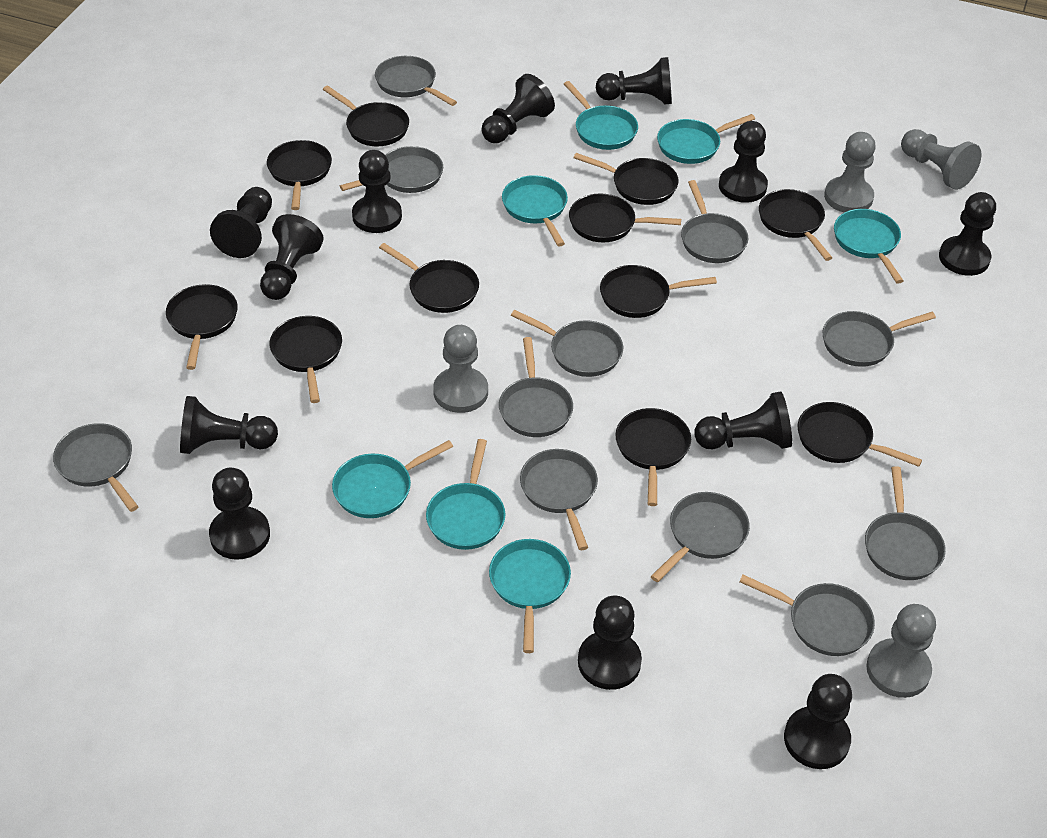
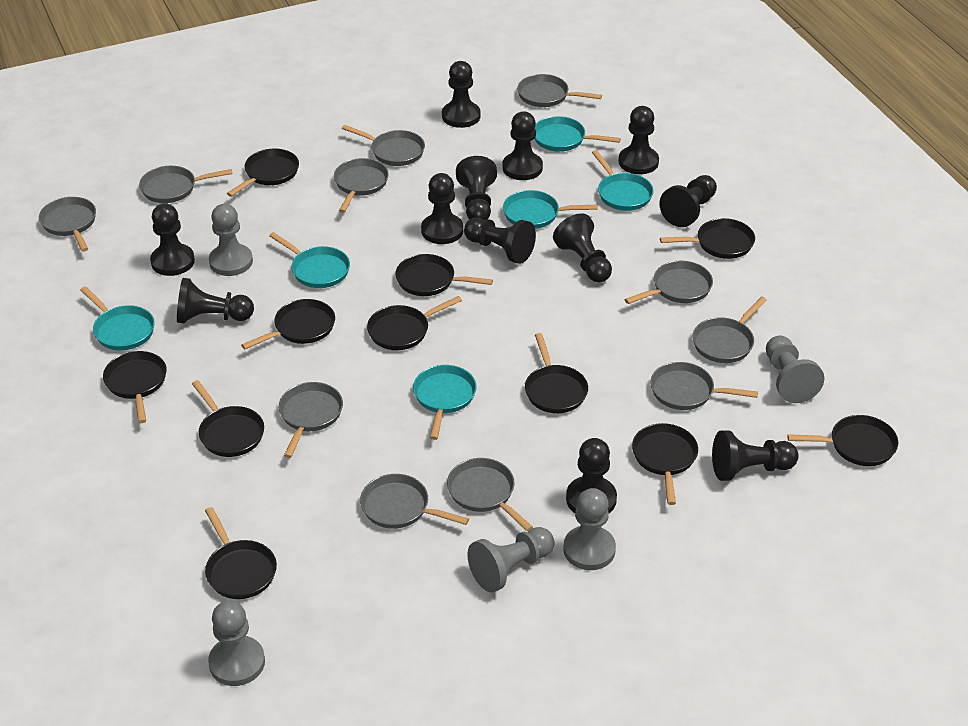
grey pawn: [433,325,488,413] [824,132,876,212] [866,604,936,698] [901,129,982,190] = 4 -> [208,601,265,686] [209,204,253,276] [468,527,555,592] [563,488,616,570] [766,336,824,403] = 5
turquoise pan: [332,440,453,518] [426,439,506,550] [489,539,571,653] [502,175,568,246] [564,81,638,150] [657,114,755,164] [834,209,903,284] = 7 -> [80,286,155,350] [269,232,350,288] [413,365,477,440] [503,190,597,229] [534,116,621,152] [592,150,654,211] = 6

